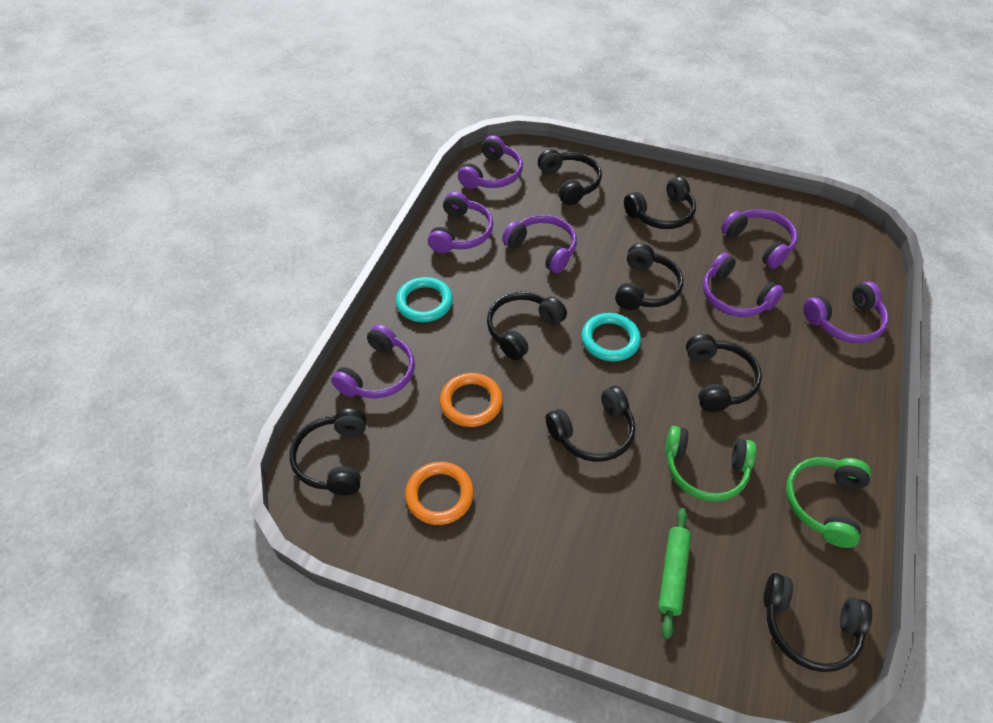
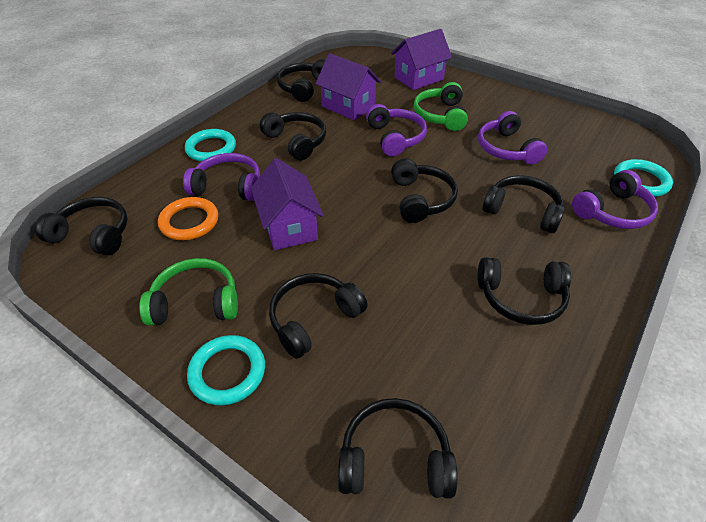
green rolling pin: [658,508,691,639] = 1 -> none = 0
orange ring: [405,462,474,525] [440,373,503,427] = 2 -> [158,197,218,240] = 1
purple headphones: [331,324,415,399] [428,191,494,253] [458,135,523,189] [502,215,577,273] [703,253,784,317] [721,209,798,269] [803,281,889,343] = 7 -> [183,153,260,201] [366,104,427,156] [478,111,547,164] [572,170,658,229] = 4
purple house: none = 0 -> [251,158,324,250] [315,53,381,121] [391,29,452,90] = 3
turquoise ring: [396,277,453,322] [581,313,641,361] = 2 -> [185,129,236,162] [187,335,265,406] [614,159,673,197] = 3

